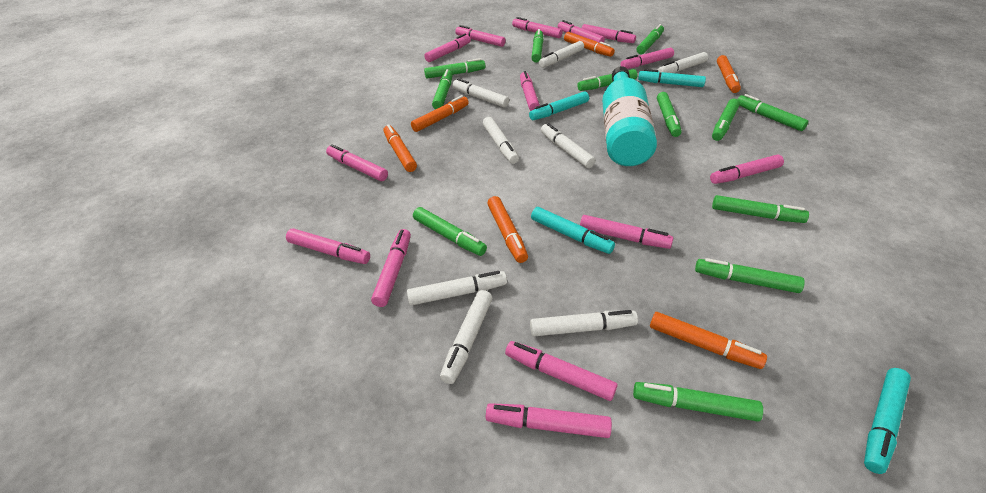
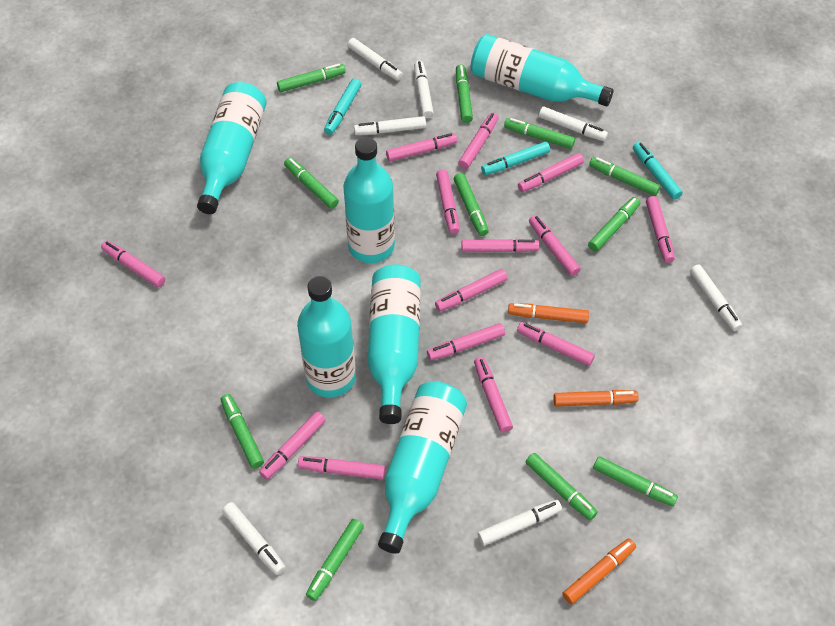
green marker: [413,207,487,256] [424,58,485,79] [432,69,453,109] [531,29,544,63] [577,69,637,91] [633,382,763,422] [636,24,664,54] [657,92,681,137] [695,258,805,293] [712,99,740,141] [712,195,809,223] [737,94,808,131] = 12 -> [221,394,264,469] [277,64,346,92] [284,157,339,209] [306,519,364,601] [454,173,489,236] [456,64,473,123] [504,118,575,149] [526,453,598,520] [588,197,640,252] [589,157,660,196] [593,456,678,506] = 11
orange marker: [383,124,417,172] [411,95,469,132] [487,196,528,263] [564,32,615,57] [650,312,767,369] [717,55,741,93] = 6 -> [508,303,589,323] [553,390,639,407] [562,538,636,604] = 3
turquoise bottle: [602,66,657,166] = 1 -> [197,82,267,214] [297,276,356,398] [343,137,395,263] [367,264,421,424] [378,381,467,554] [471,34,614,106] = 6
turquoise marker: [529,91,589,120] [531,207,615,254] [638,69,706,87] [864,368,911,474] = 4 -> [324,78,361,135] [481,141,550,175] [633,142,683,200] = 3
white marker: [407,271,507,306] [440,290,492,384] [453,78,509,108] [483,117,519,164] [530,310,638,336] [539,41,584,68] [541,123,596,168] [658,52,708,73] = 8 -> [222,502,286,575] [347,38,403,81] [354,116,426,135] [414,61,434,118] [478,499,562,546] [539,106,608,141] [690,264,742,331] = 7

